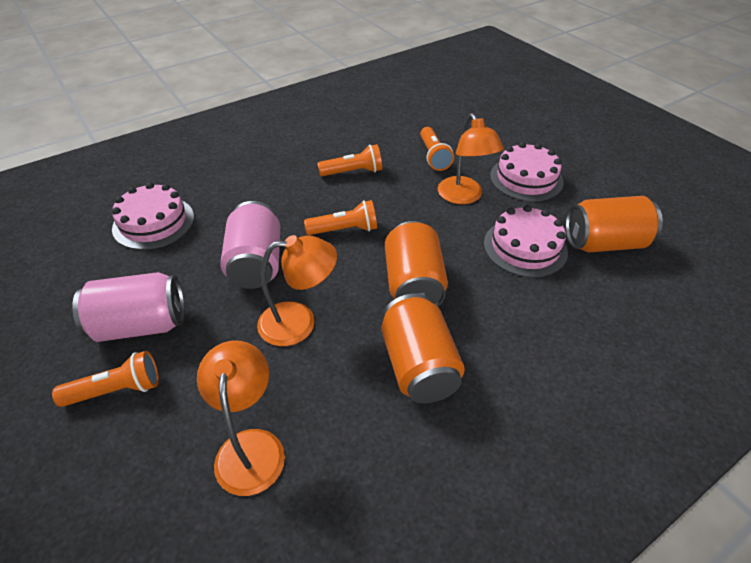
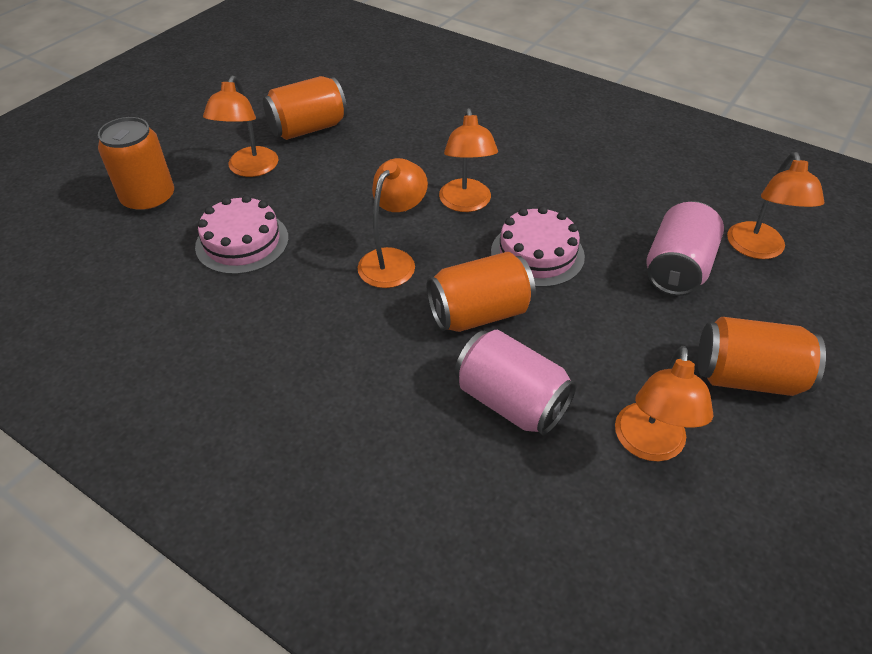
orange can: [381,294,465,403] [385,221,448,306] [565,196,663,252] = 3 -> [98,117,174,213] [263,76,347,140] [427,252,536,332] [698,317,826,396] = 4
orange flashlight: [52,351,159,407] [304,200,377,235] [317,144,382,176] [420,127,454,171] = 4 -> none = 0
orange lamp: [197,341,285,496] [257,235,337,346] [438,113,504,204] = 3 -> [203,75,279,177] [358,158,428,288] [439,108,498,212] [615,346,713,462] [727,152,824,259] = 5
pink cake: [112,182,194,250] [484,205,568,277] [490,142,564,202] = 3 -> [195,195,289,275] [491,206,585,287] = 2

